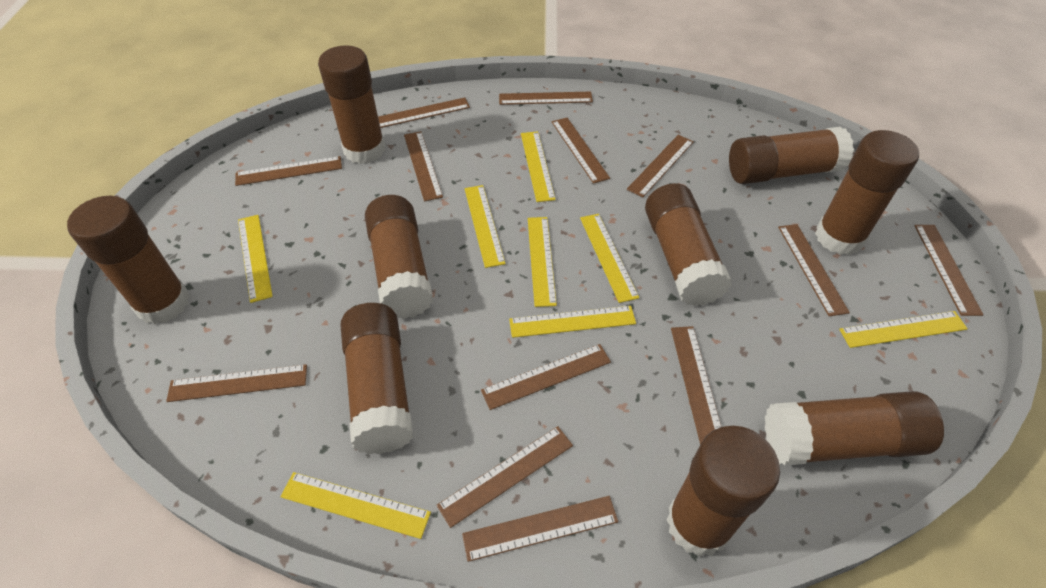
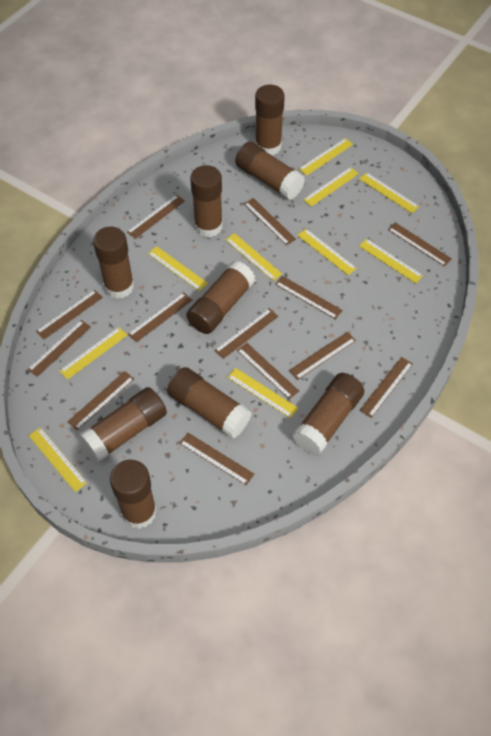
yellow ruler: [238,215,273,303] [281,472,431,539] [464,185,506,268] [509,306,636,338] [521,131,556,202] [528,217,557,307] [580,214,639,303] [839,311,968,348] = 8 -> [29,427,87,492] [59,327,127,380] [148,246,208,291] [225,233,282,281] [227,368,298,418] [297,229,357,275] [299,138,353,176] [303,167,359,207] [359,172,419,213] [359,239,423,284] = 10

